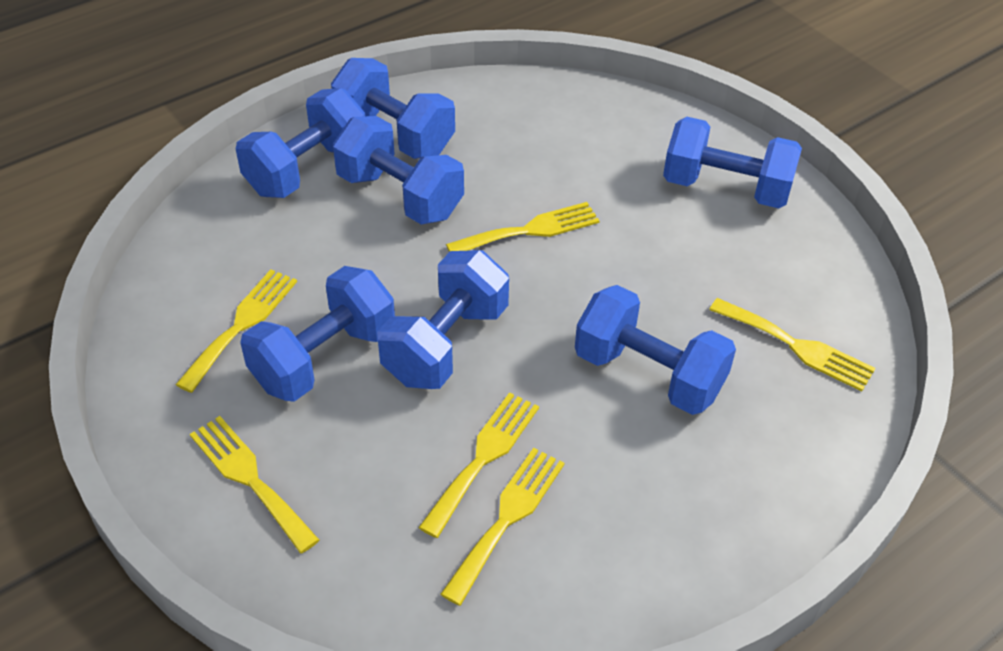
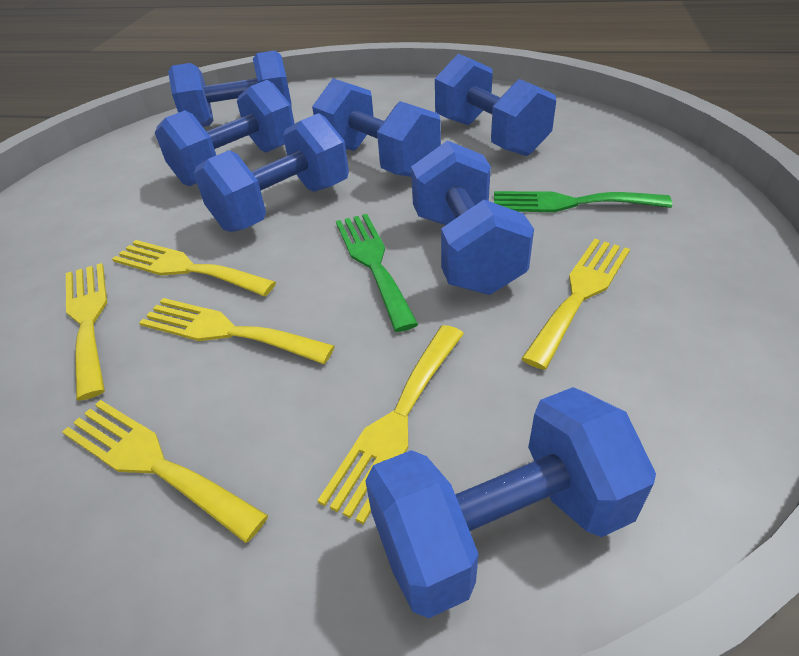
green fork: none = 0 -> [336,214,418,332] [494,191,672,212] = 2

